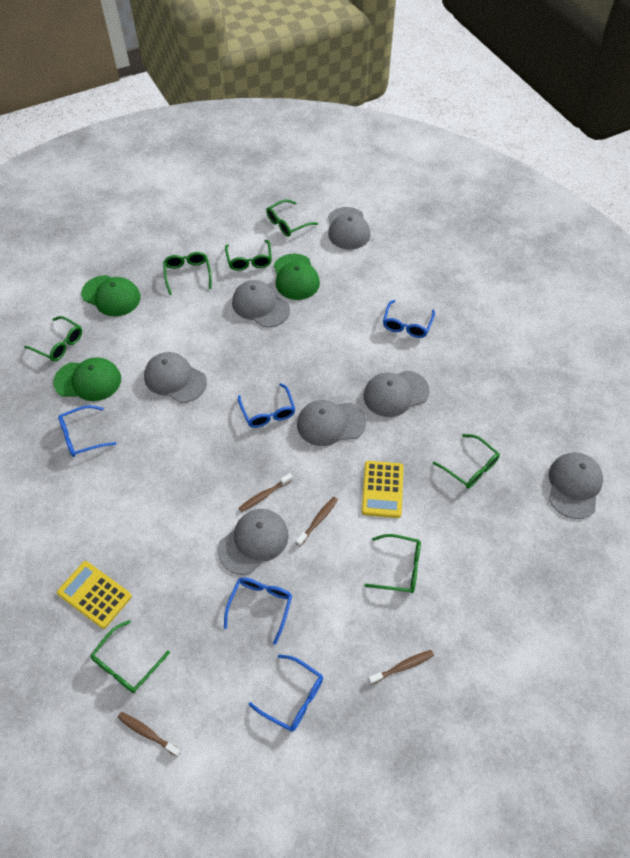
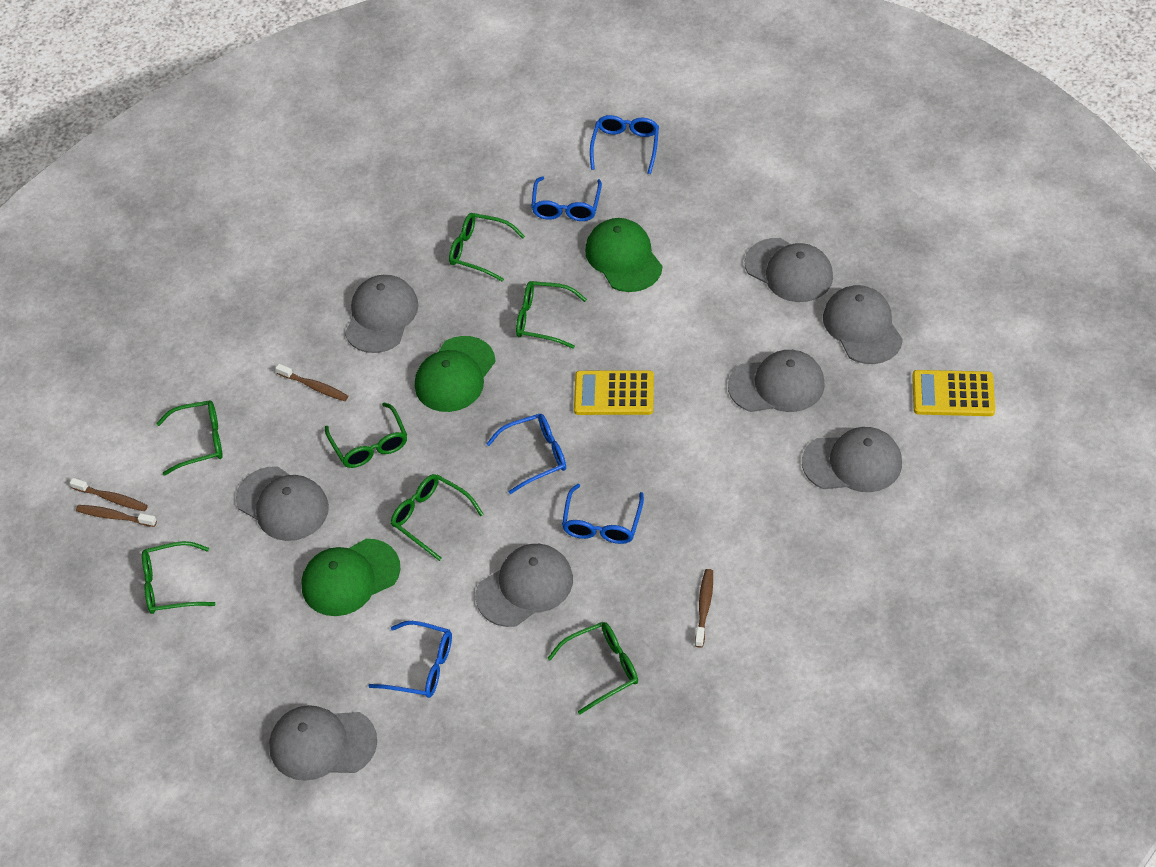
grey cap: [144,352,207,403] [218,509,289,575] [232,280,290,327] [297,400,366,446] [328,207,370,249] [364,370,429,417] [549,452,603,519] = 7 -> [236,466,329,541] [269,705,377,781] [345,275,419,353] [475,544,573,627] [728,350,825,412] [745,238,833,302] [802,427,902,492] [823,285,903,364] = 8

